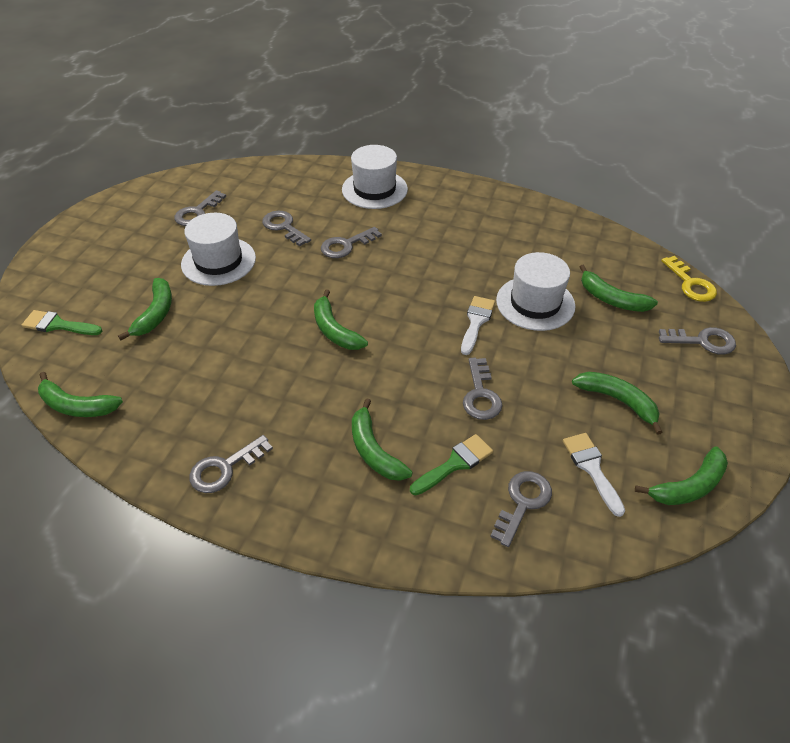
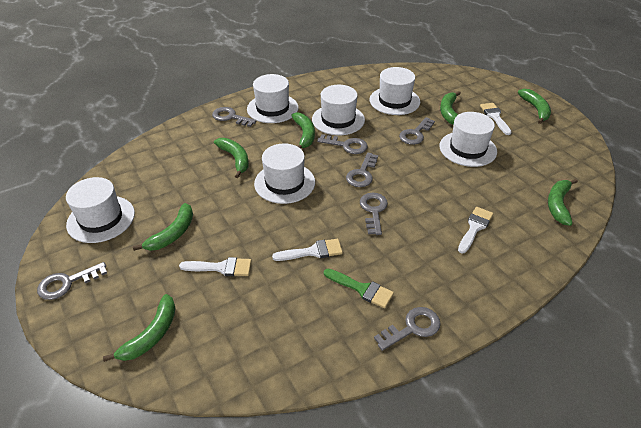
green brush: [22,310,102,335] [410,434,493,495] = 2 -> [324,269,394,308] = 1
white brush: [461,296,495,355] [563,433,625,517] = 2 -> [179,257,251,276] [272,239,343,261] [458,207,493,253] [480,103,512,135] = 4
white hat: [181,213,256,286] [342,145,408,209] [496,252,575,331] = 3 -> [66,177,135,243] [247,74,298,123] [254,143,315,204] [312,85,365,135] [370,67,420,115] [439,112,497,167] = 6
yellow key: [661,256,717,302] = 1 -> none = 0

